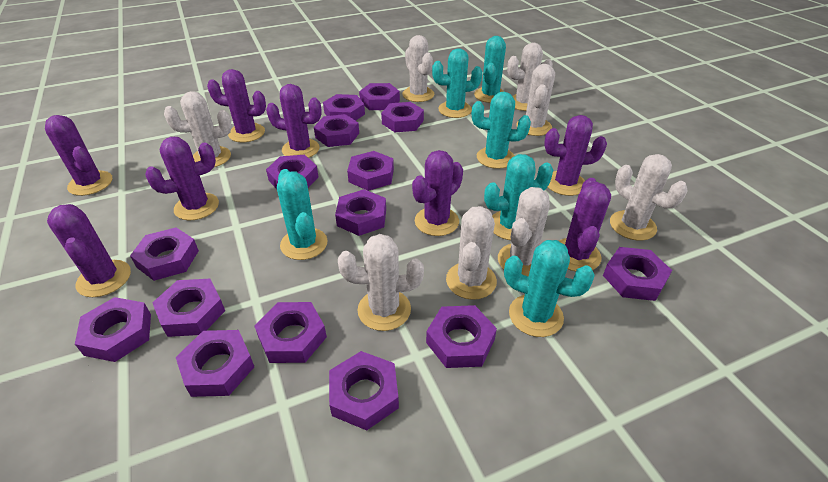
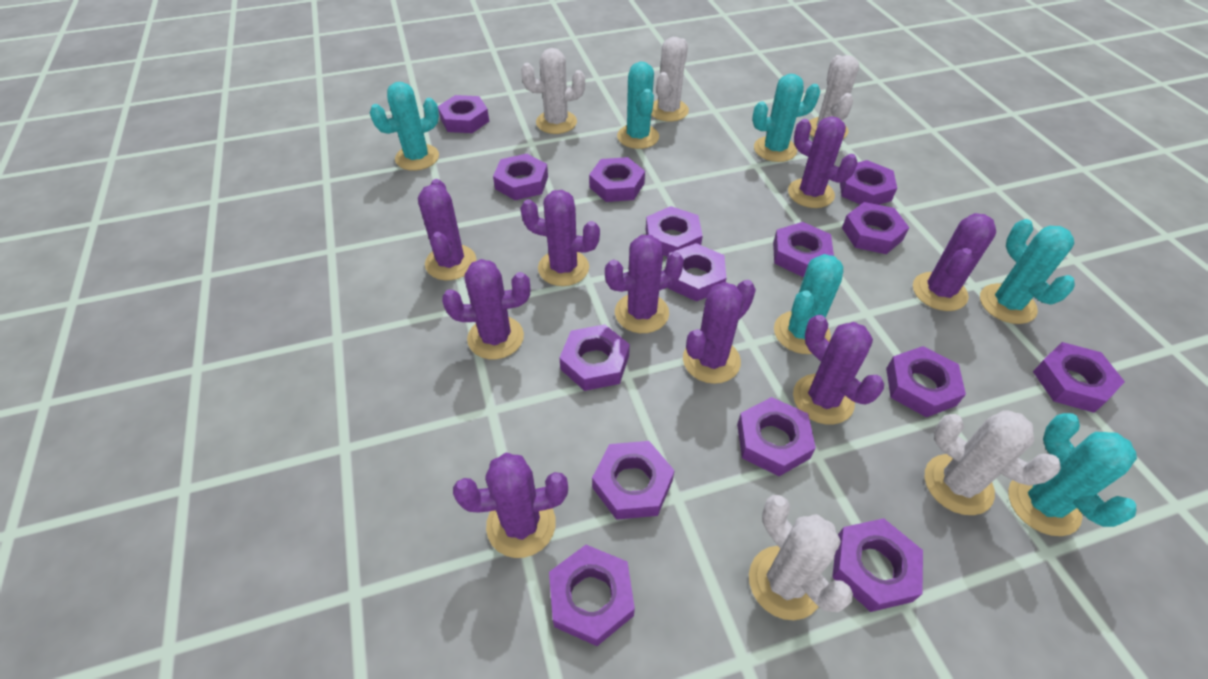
purple cactus: [45,115,112,196] [47,204,131,297] [145,137,219,220] [207,69,266,142] [266,84,322,158] [412,150,463,236] [544,115,607,196] [559,178,611,272] = 8 -> [418,179,476,280] [442,259,530,359] [453,453,568,558] [520,190,600,286] [605,235,684,333] [683,280,756,384] [788,116,858,208] [793,315,884,425] [913,213,996,311] = 9
white cactus: [164,91,232,167] [338,234,424,331] [402,35,434,102] [446,206,497,300] [498,187,549,277] [507,43,553,111] [516,64,555,136] [610,154,687,241] = 8 -> [521,48,585,134] [651,37,689,122] [749,495,853,620] [809,55,859,139] [925,410,1061,515] = 5

